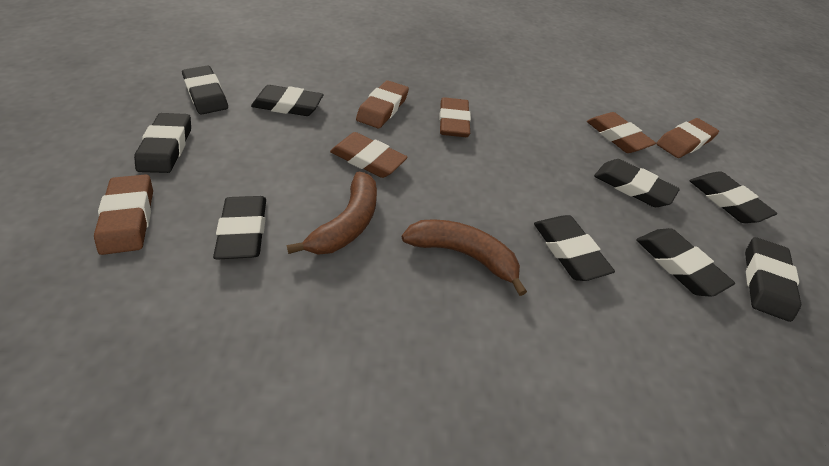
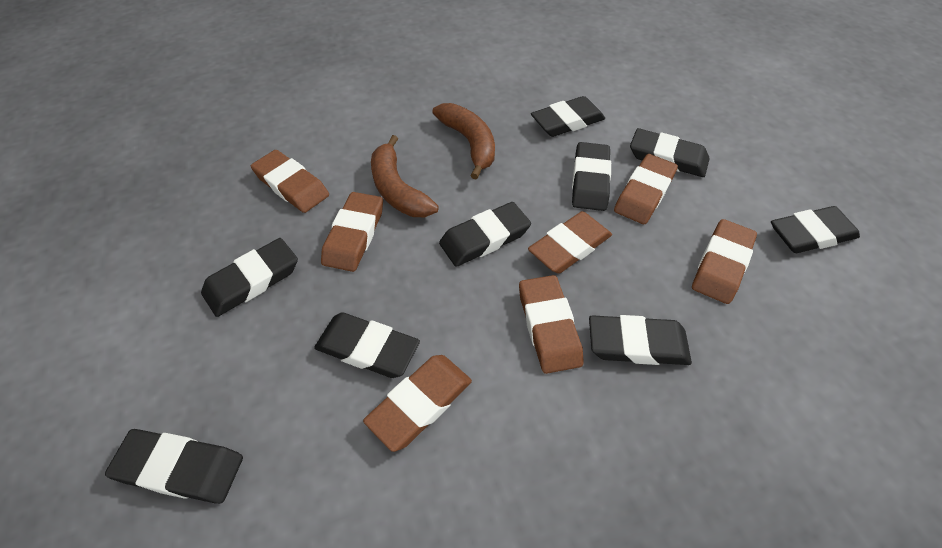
brown eraser: [94,174,153,255] [330,132,408,178] [356,80,409,128] [439,97,471,137] [587,112,656,153] [656,118,719,158] = 6 -> [251,150,329,213] [321,192,383,272] [363,355,472,452] [519,275,584,374] [528,211,612,273] [614,154,678,224] [692,219,757,304] = 7

